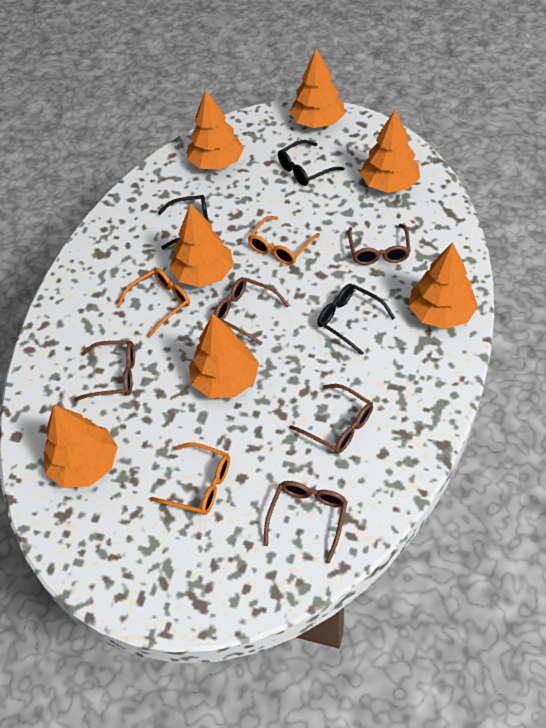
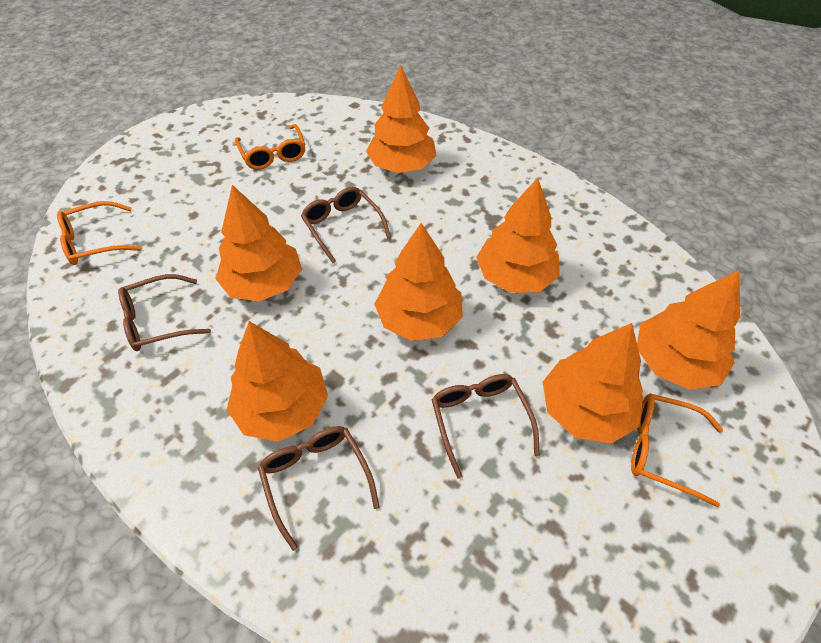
black glasses: [158,195,208,249] [278,140,345,186] [317,284,395,355] = 3 -> none = 0
brown glasses: [74,341,135,401] [214,277,290,345] [264,481,348,564] [289,384,373,454] [348,224,411,265] = 5 -> [118,274,211,351] [258,426,380,551] [301,187,391,263] [431,374,540,478] = 4

